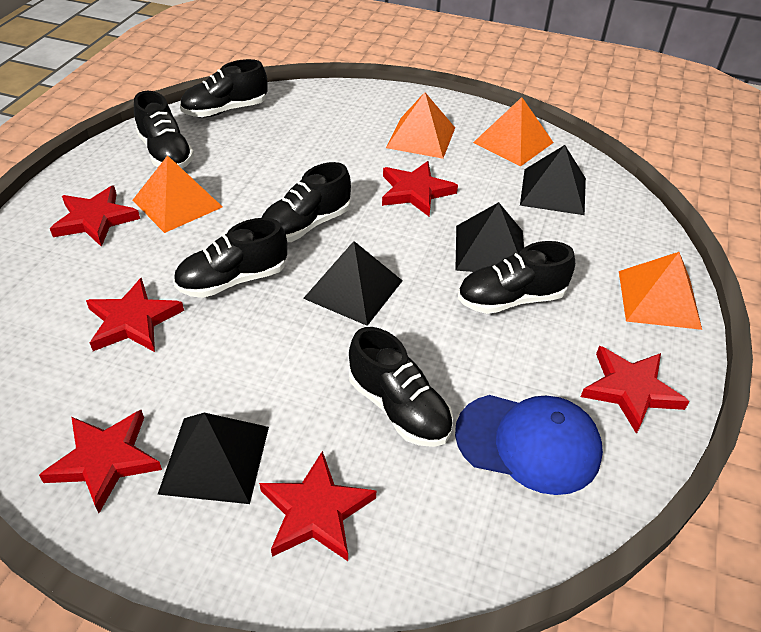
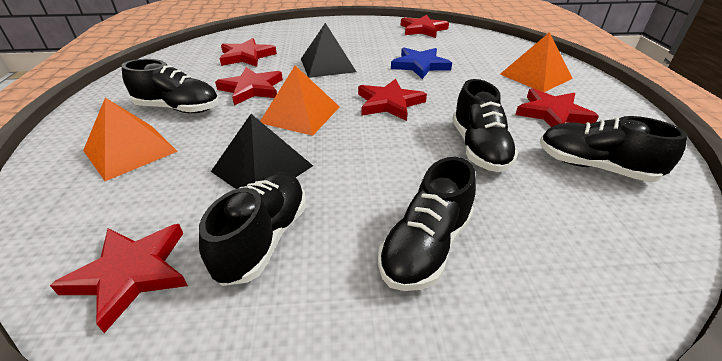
black pyramid: [157,413,269,504] [303,241,403,326] [455,202,524,272] [520,145,586,215] = 4 -> [211,114,313,189] [301,23,356,78] = 2
black shoe: [134,91,194,168] [173,218,287,298] [180,59,267,117] [261,162,351,242] [349,327,453,447] [458,241,575,314] = 6 -> [122,59,219,113] [199,172,306,286] [378,157,476,291] [452,79,518,172] [540,116,688,182] = 5
blue cap: [455,395,603,495] = 1 -> none = 0
blue star: none = 0 -> [391,48,452,79] = 1
orange pyramid: [133,155,223,233] [386,92,455,159] [473,97,554,166] [619,252,702,330] = 4 -> [83,98,178,181] [260,66,340,136] [500,32,573,92] = 3

